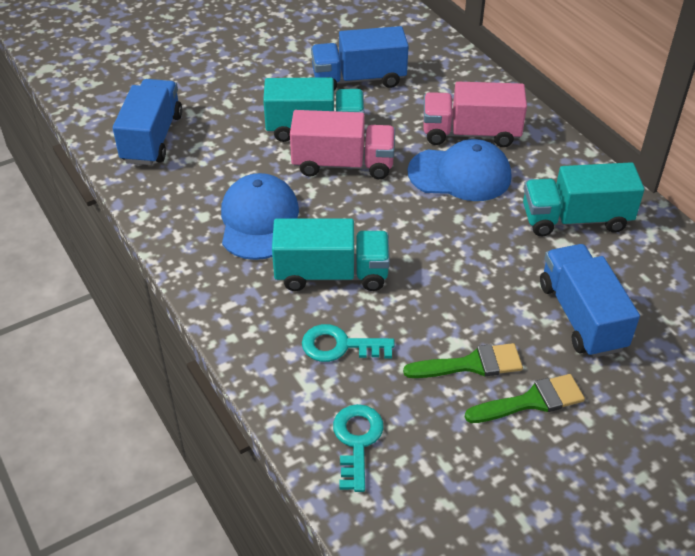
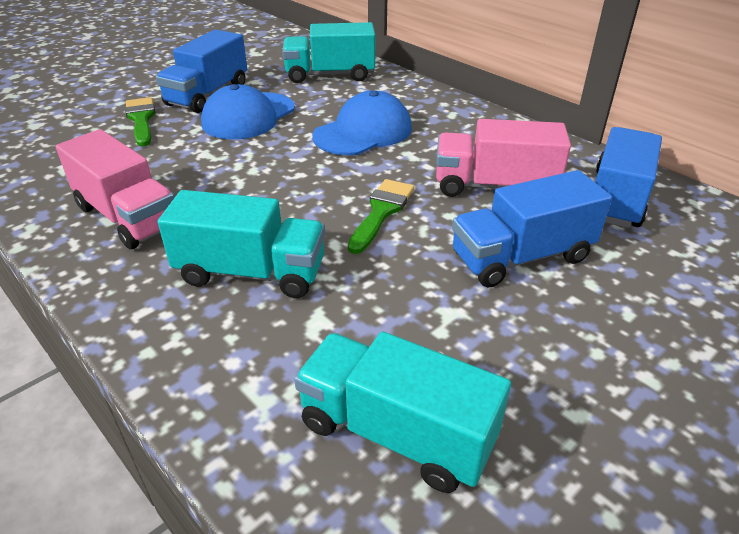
turquoise key: [302,324,395,362] [333,404,384,492] = 2 -> none = 0

